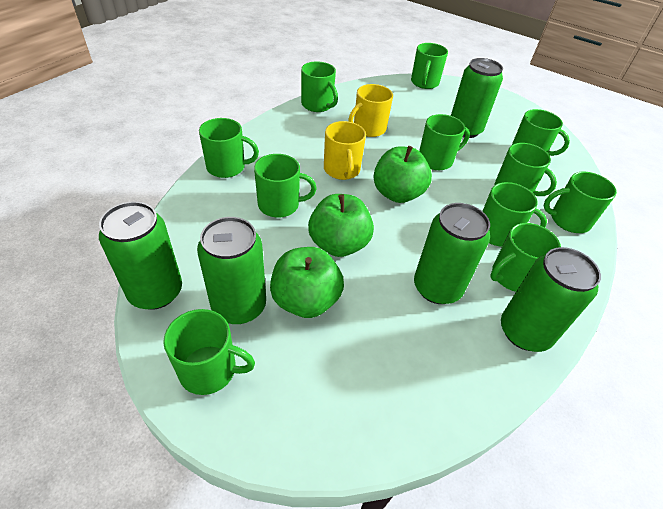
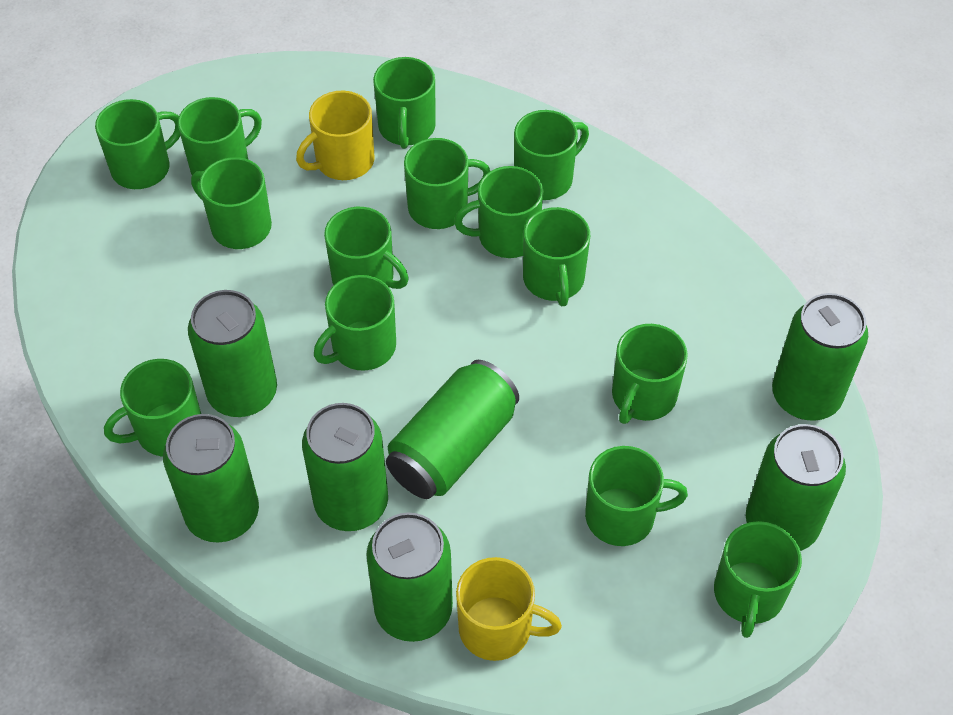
green apple: [270,247,344,318] [308,194,374,257] [374,146,432,203] = 3 -> none = 0
green can: [99,202,182,310] [197,217,266,324] [414,203,490,304] [451,58,503,138] [501,247,601,352] = 5 -> [163,414,259,542] [188,290,277,417] [302,403,388,531] [366,513,453,642] [386,360,519,499] [746,424,846,551] [772,293,868,421] = 7
green mug: [163,309,255,395] [199,118,259,178] [254,154,317,218] [301,61,338,112] [411,43,448,89] [419,114,470,170] [483,182,547,247] [490,223,561,292] [494,143,557,196] [512,109,570,156] [543,172,617,233] = 11 -> [95,99,180,189] [104,359,201,456] [178,97,262,182] [191,157,272,249] [314,275,396,371] [324,207,409,289] [373,57,436,149] [404,138,490,229] [454,166,543,258] [514,110,589,200] [523,207,590,306] [585,446,688,546] [612,324,688,424] [714,521,802,638] = 14

